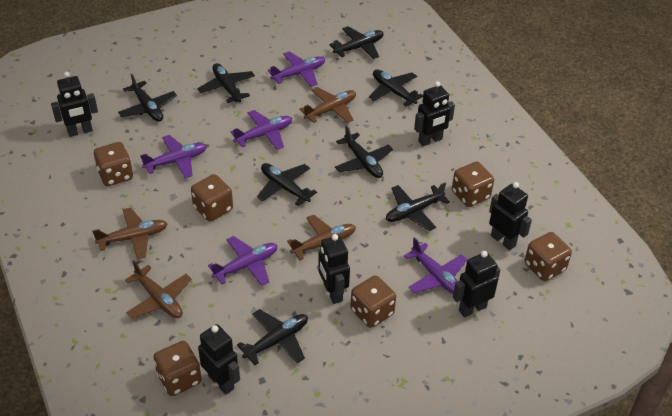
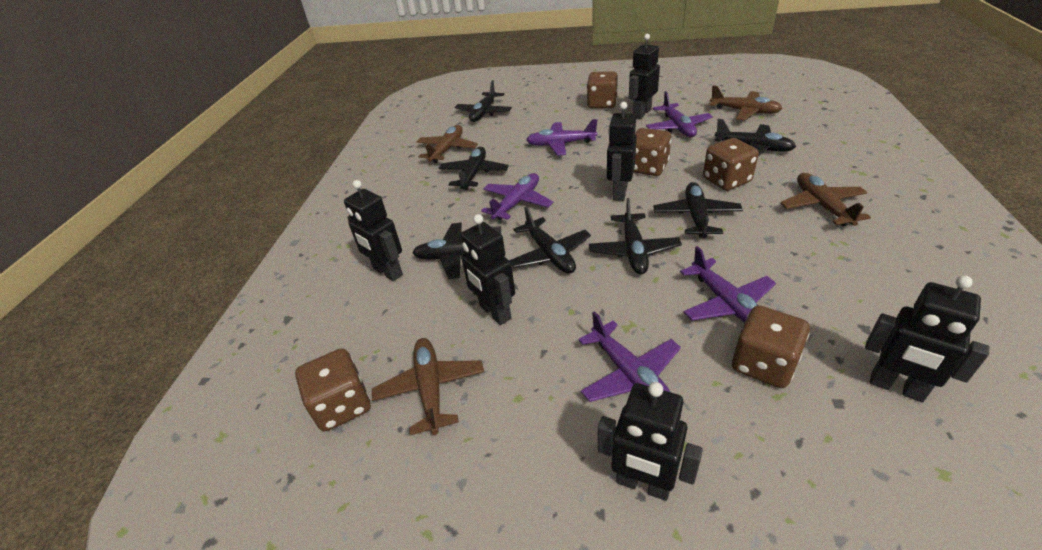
black plane: [118,74,177,122] [197,63,255,103] [237,309,308,365] [257,163,317,206] [329,26,384,59] [335,125,393,178] [369,69,423,106] [386,182,450,231] = 8 -> [413,223,501,279] [439,147,509,190] [455,80,512,122] [509,207,591,274] [589,198,682,274] [653,182,743,238] [714,119,796,156] = 7
brown dice: [94,142,133,186] [154,341,202,396] [191,174,233,222] [350,275,396,328] [452,162,494,207] [525,232,572,281] = 6 -> [295,348,371,432] [587,71,618,108] [634,128,671,176] [703,138,759,191] [732,305,810,388] = 5

